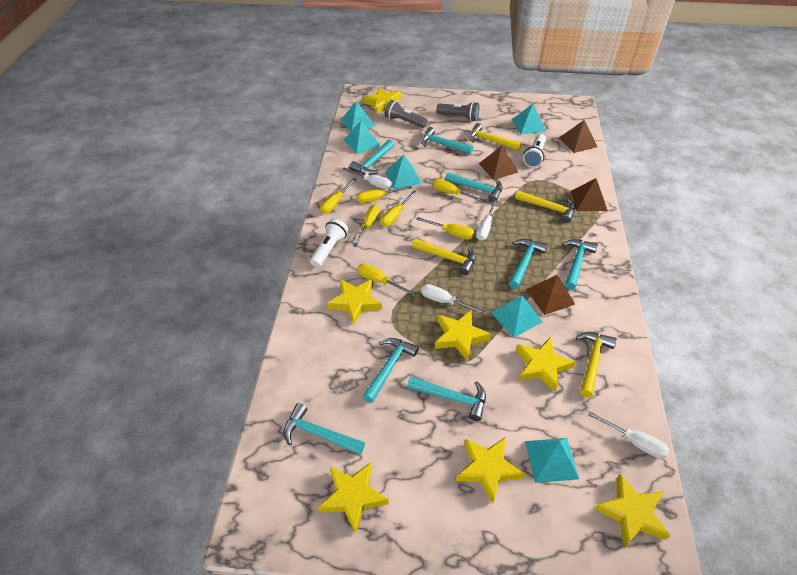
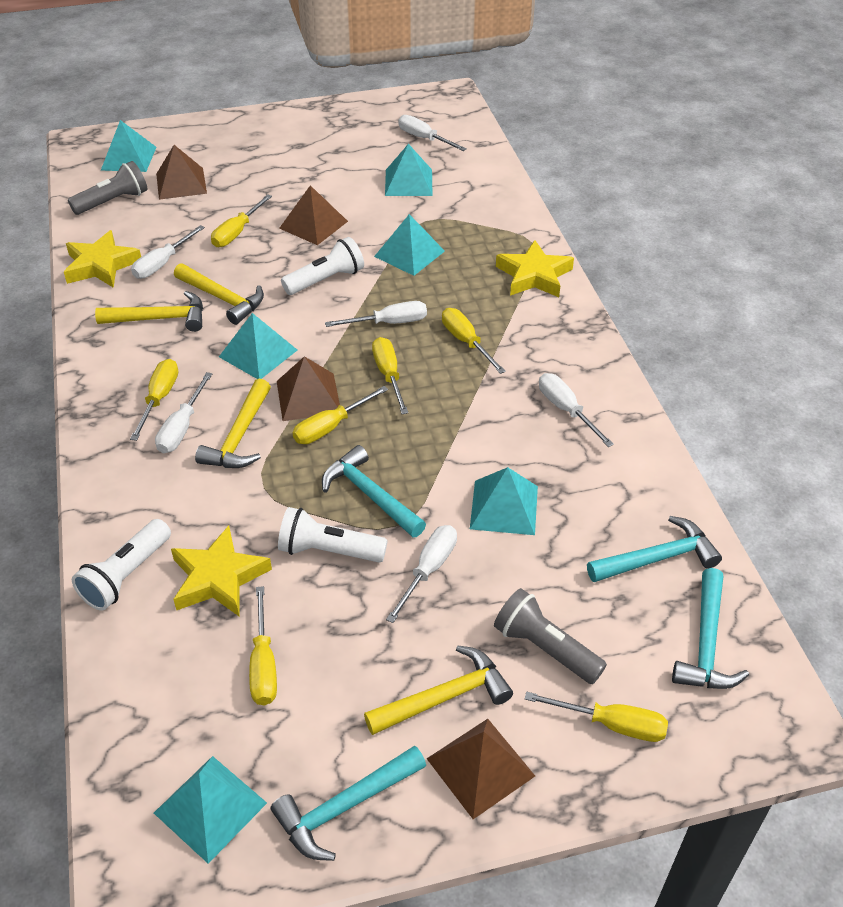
turquoise hammer: [283,403,365,455] [349,140,394,175] [363,338,419,403] [407,376,486,421] [420,127,473,154] [445,172,503,202] [509,239,548,289] [562,239,598,290] = 8 -> [271,746,426,861] [322,445,426,538] [587,516,722,582] [672,568,749,689] = 4
white flashlight: [310,218,349,268] [523,134,546,167] = 2 -> [72,519,171,611] [278,507,388,563] [281,237,364,295] = 3
white screwdriver: [342,167,392,189] [421,284,486,314] [476,199,497,241] [587,411,669,459] = 4 -> [131,225,205,279] [155,372,212,453] [325,301,427,327] [386,525,457,623] [398,115,467,151] [539,373,614,447] = 6
yellow star: [318,462,389,534] [327,279,382,325] [363,87,401,114] [435,310,491,361] [456,437,525,503] [516,337,575,392] [595,474,671,548] = 7 -> [64,230,141,288] [171,526,272,616] [496,240,574,297] = 3

